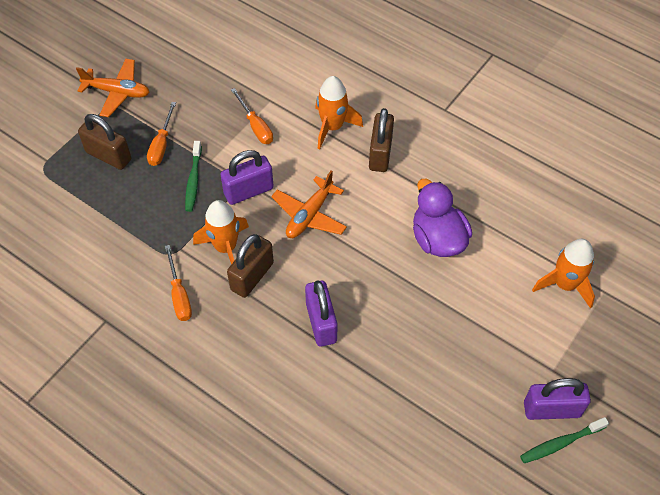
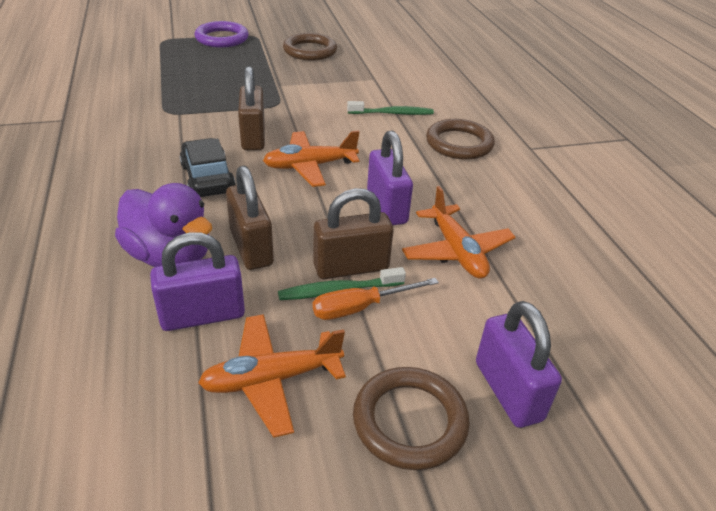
black car: none = 0 -> [179,138,236,197] = 1
brown ring: none = 0 -> [283,33,337,61] [353,367,470,470] [426,119,495,160] = 3
orange plane: [76,59,150,117] [271,170,347,238] = 2 -> [198,314,346,438] [263,131,359,187] [402,186,516,279] = 3
orange rocket: [193,200,249,264] [315,76,363,149] [532,239,595,309] = 3 -> none = 0
orange screwdriver: [147,102,176,166] [165,245,192,321] [231,88,273,144] = 3 -> [313,278,439,320] = 1
purple ring: none = 0 -> [195,21,249,47] = 1

